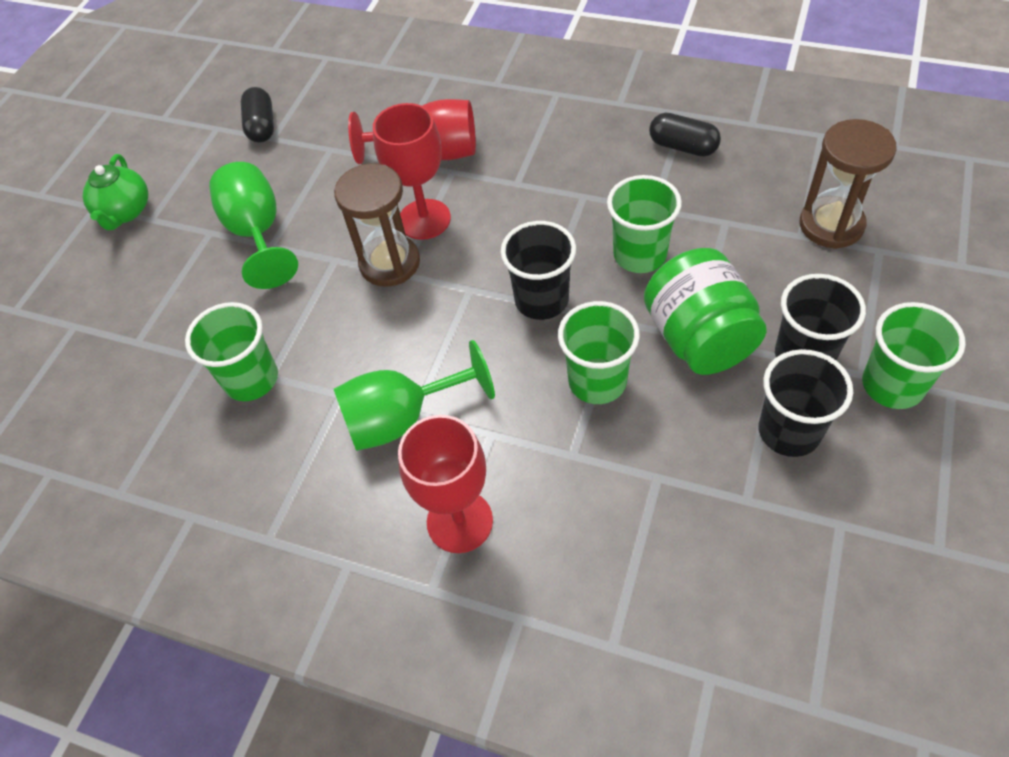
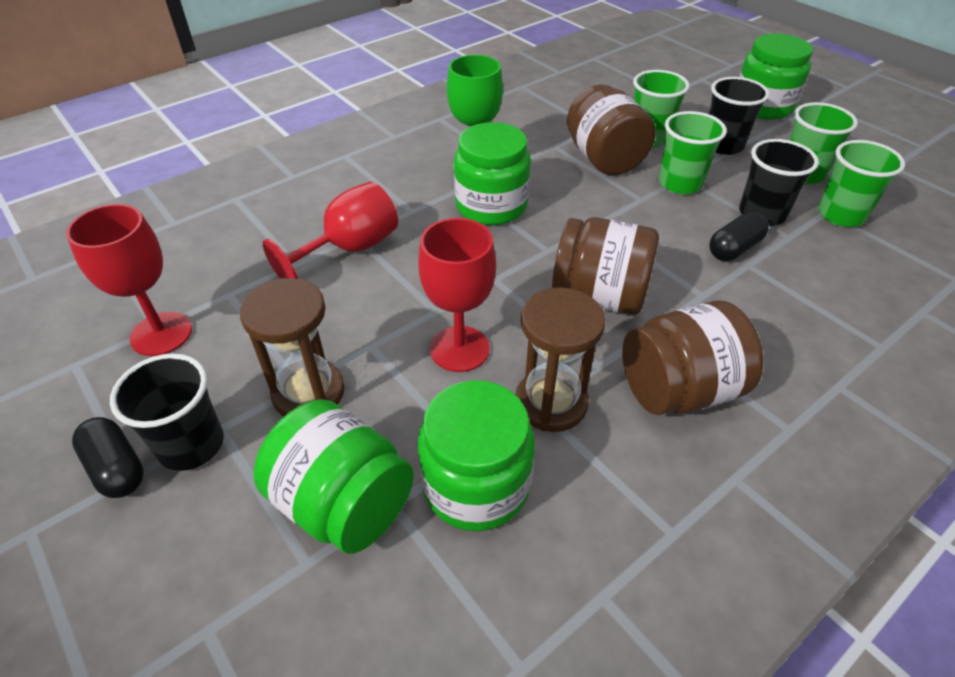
brown jar: none = 0 -> [552,217,659,315] [567,84,656,175] [622,300,763,415] = 3
green goblet: [209,162,298,289] [334,340,495,451] = 2 -> [447,55,503,172] = 1
green jar: [644,248,767,375] = 1 -> [253,399,414,554] [418,380,535,531] [454,122,531,225] [739,34,813,120] = 4
green teapot: [82,154,148,230] = 1 -> none = 0

